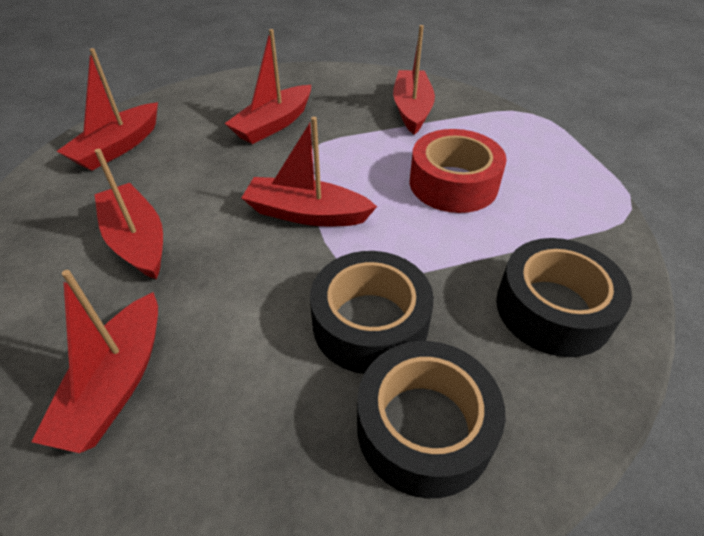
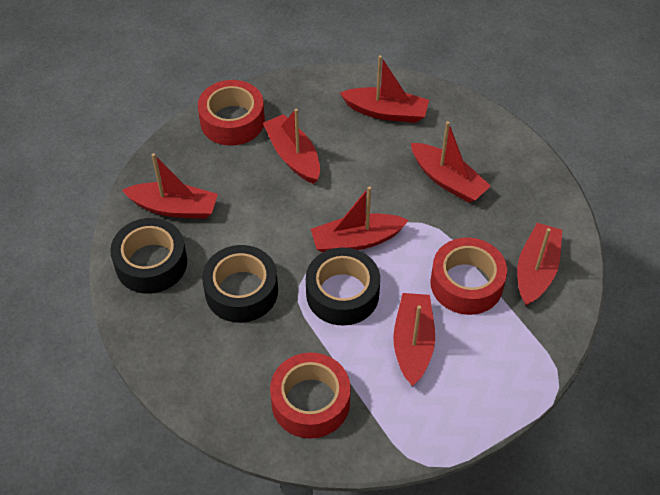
red boat: [31,270,158,453] [57,48,158,171] [95,149,163,280] [225,29,311,144] [242,117,377,226] [393,25,435,135] = 6 -> [122,153,218,219] [263,108,320,184] [311,186,409,252] [340,55,429,123] [393,293,435,386] [411,121,491,203] [517,223,562,306] = 7
red tape: [410,129,506,213] = 1 -> [198,80,265,146] [270,352,351,439] [430,238,507,315] = 3

